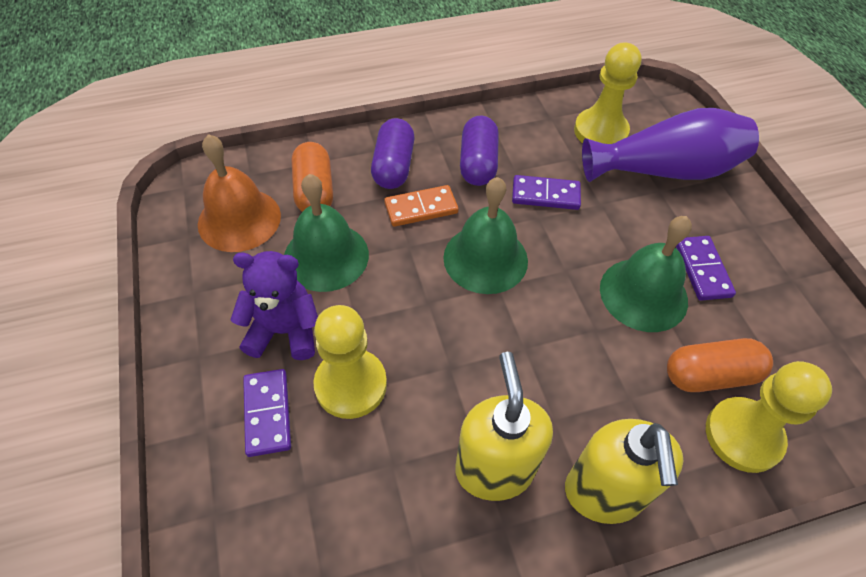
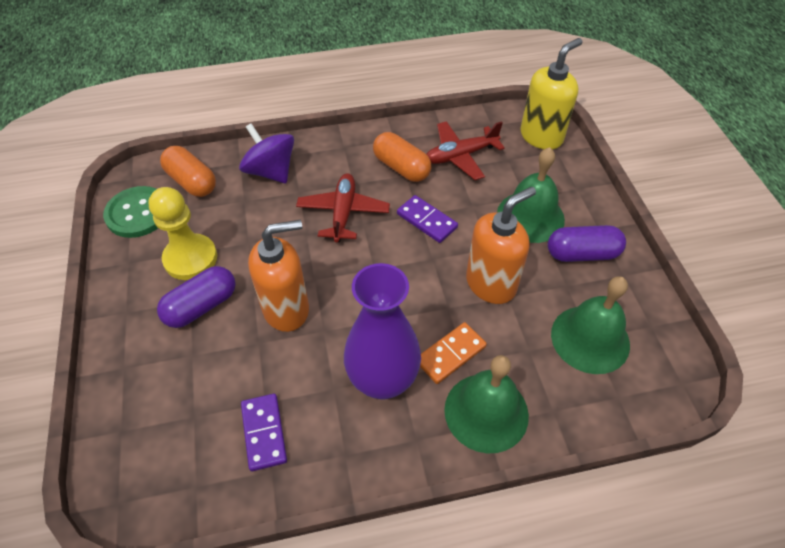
green button: none = 0 -> [103,186,158,238] = 1
orange bell: [198,134,281,252] = 1 -> none = 0
orange soap dispenser: none = 0 -> [248,220,309,332] [466,186,536,304] = 2
purple domino: [243,369,291,457] [512,175,581,210] [676,236,736,301] = 3 -> [241,394,287,471] [397,195,458,243] = 2
purple spinning top: none = 0 -> [239,123,294,183] = 1
purple teddy bear: [230,251,318,360] = 1 -> none = 0
red plane: none = 0 -> [296,173,390,242] [427,121,505,180] = 2
yellow pawn: [313,305,387,419] [574,42,641,144] [706,361,832,473] = 3 -> [148,187,217,280] = 1
yellow soap dispenser: [455,352,553,501] [565,419,683,524] = 2 -> [521,38,582,150] = 1

